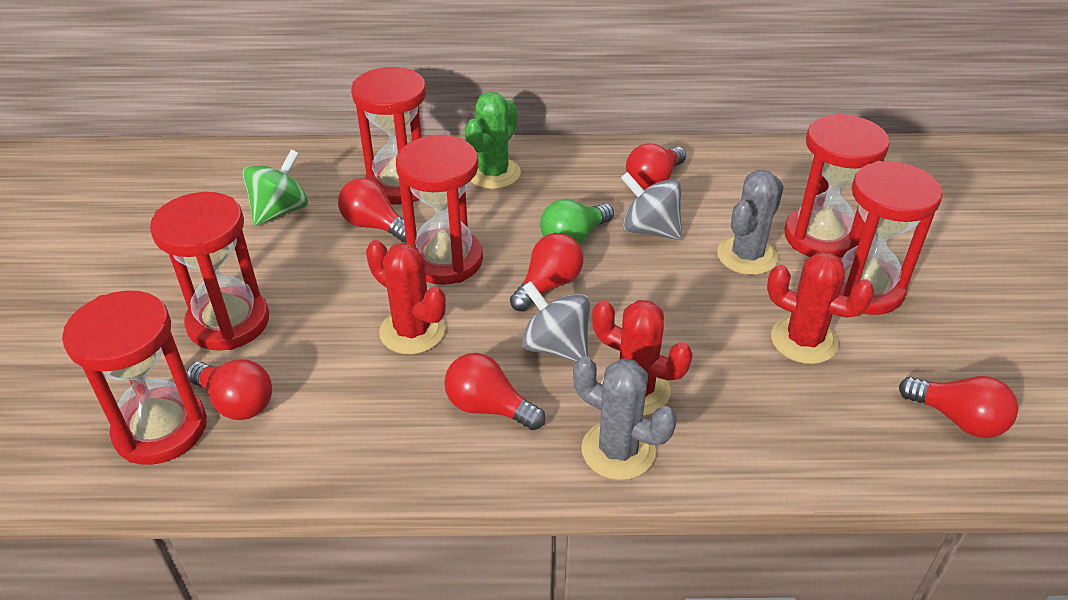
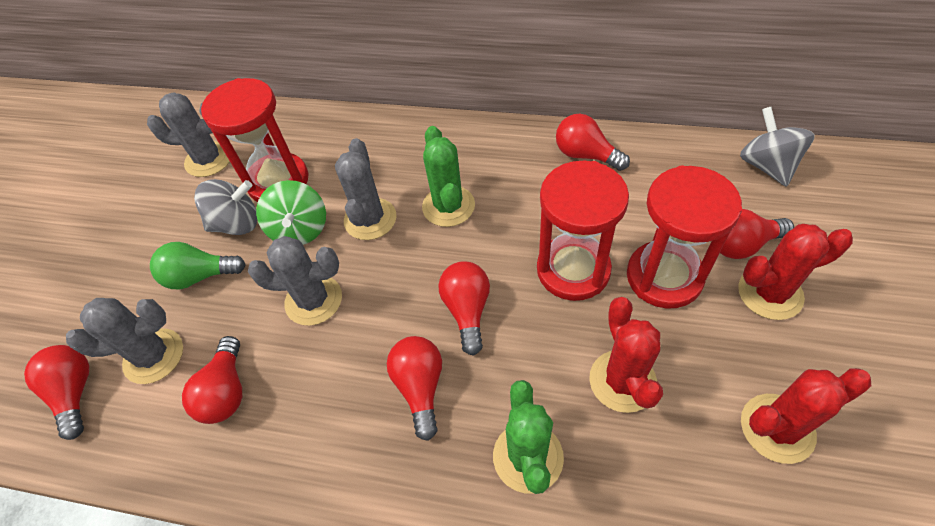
green cactus: [465,92,521,189] = 1 -> [422,126,475,227] [493,380,564,494] = 2
grey cactus: [573,356,677,480] [717,170,784,275] = 2 -> [66,298,183,384] [147,92,230,177] [248,236,342,326] [335,138,397,240] = 4
red hourglass: [62,291,206,465] [150,192,269,351] [351,67,427,204] [396,135,483,285] [784,113,890,258] [840,161,943,315] = 6 -> [201,78,309,202] [537,161,629,301] [627,166,742,309] = 3

